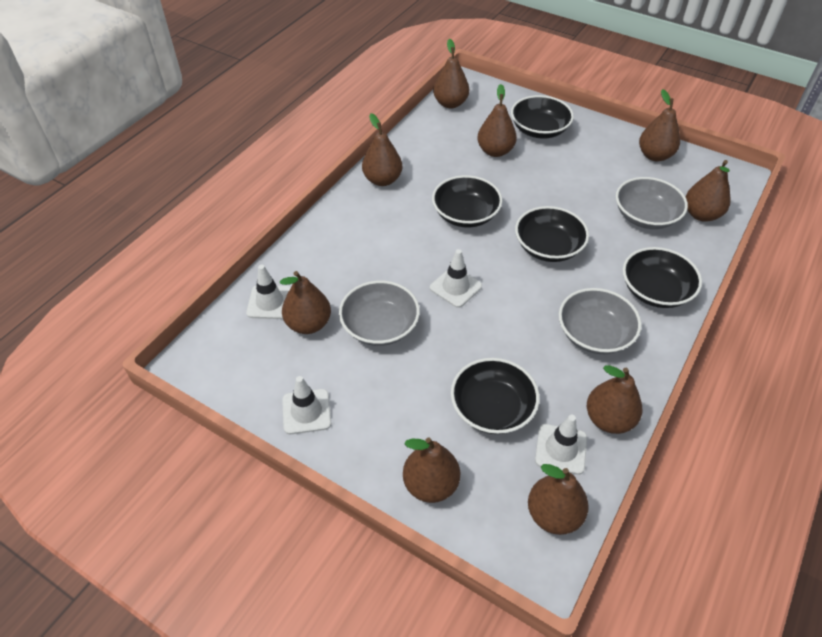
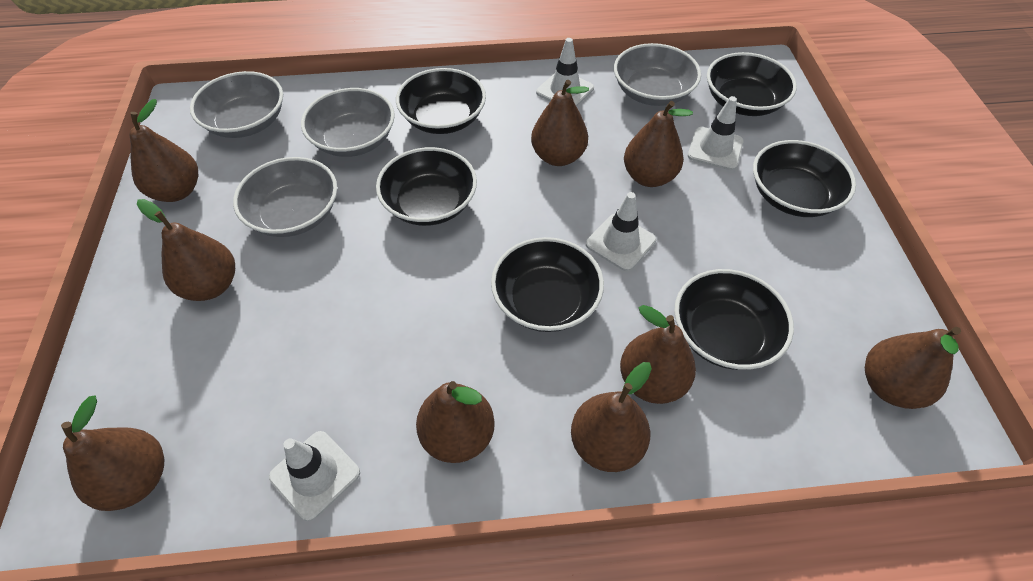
black bowl: [432,175,503,228] [451,358,540,434] [511,95,574,139] [515,206,589,262] [623,247,702,308] = 5 -> [376,147,477,226] [396,68,486,134] [491,237,604,332] [674,269,794,370] [707,52,797,116] [753,140,856,217] = 6
grey bowl: [339,281,420,346] [559,288,642,354] [616,177,688,229] = 3 -> [190,71,283,138] [233,157,337,237] [301,88,395,157] [614,43,701,106] = 4

